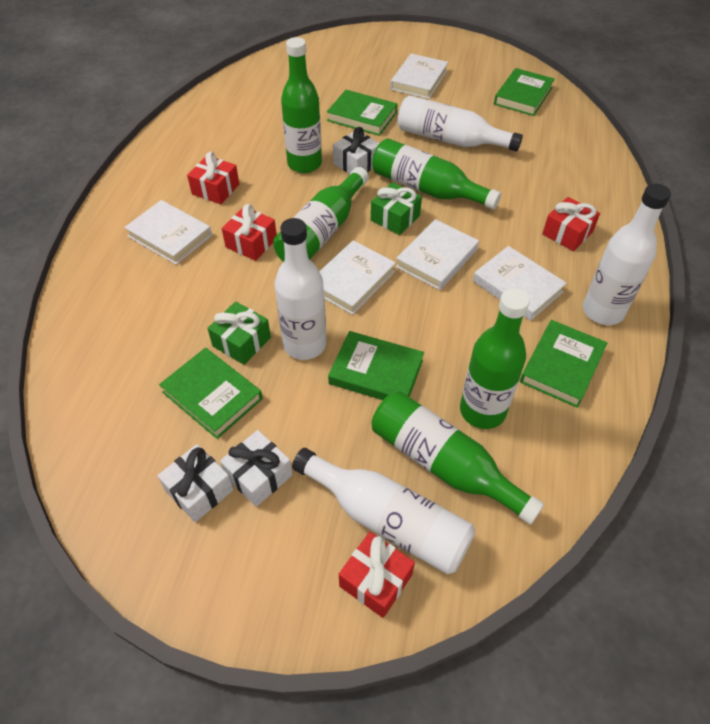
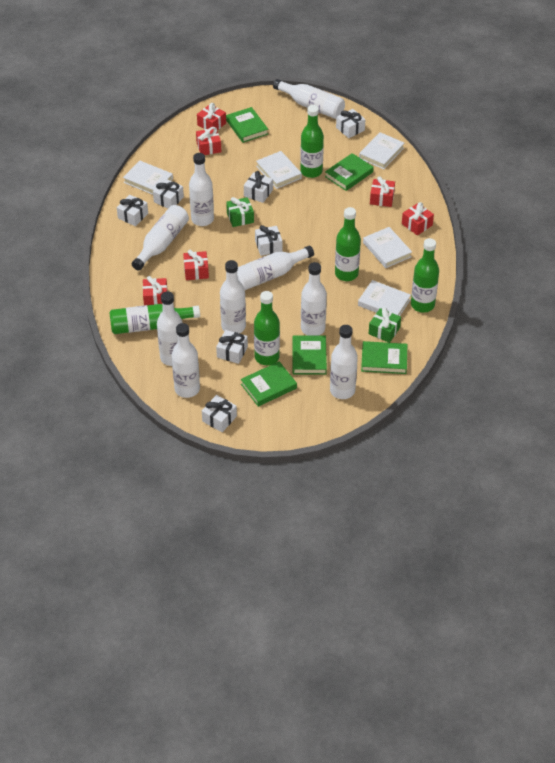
red gift: [187,152,239,204] [222,204,277,261] [339,532,415,618] [542,197,600,251] = 4 -> [143,276,167,305] [183,250,209,280] [196,127,221,155] [197,103,226,130] [370,176,395,207] [402,202,434,235] = 6
white bottle: [275,218,327,360] [292,448,475,574] [398,95,523,152] [583,184,671,325] = 4 -> [132,205,189,271] [157,291,183,366] [172,323,200,398] [189,153,214,226] [220,260,246,333] [237,246,314,290] [273,79,345,119] [301,262,327,336] [330,325,358,399] = 9
white gift: [157,444,233,522] [220,430,293,507] [333,127,379,174] = 3 -> [117,195,148,226] [153,179,184,208] [202,395,237,432] [216,330,248,364] [244,171,273,203] [255,225,282,256] [336,109,366,138] = 7

